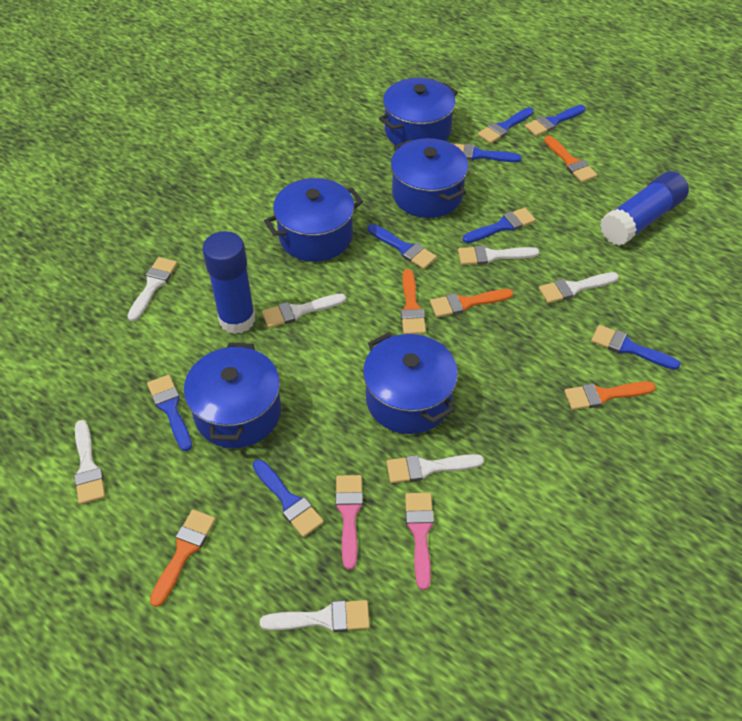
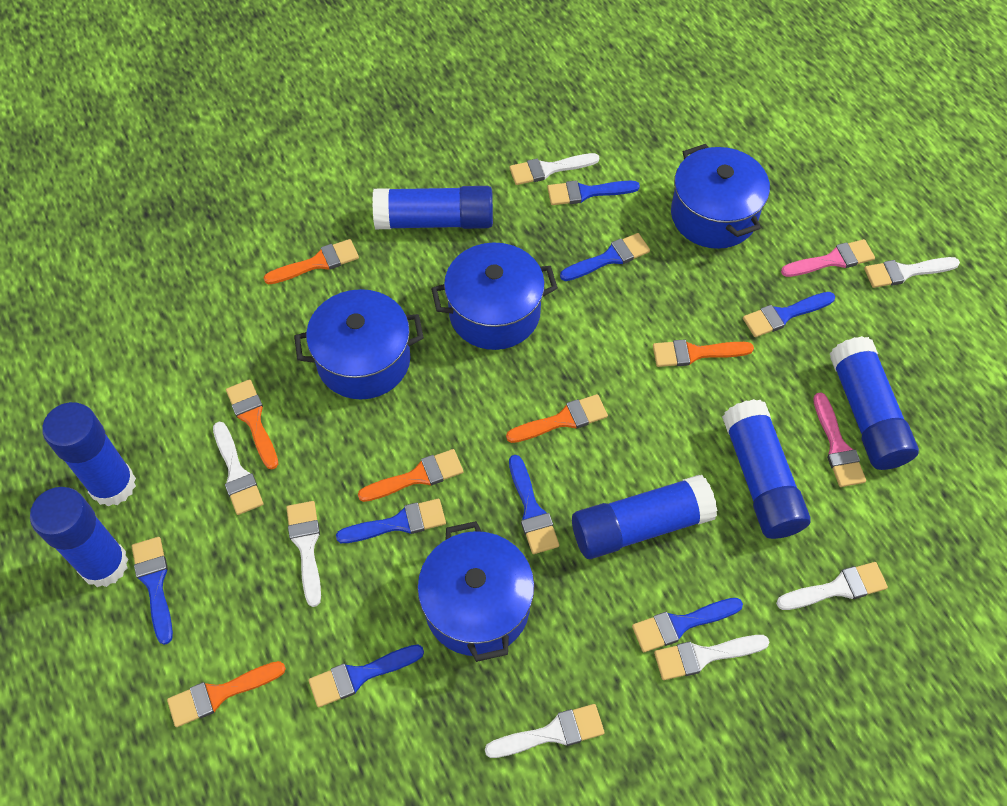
blue glue stick: [202,231,256,334] [600,171,689,246] = 2 -> [30,487,129,587] [42,402,136,507] [372,186,493,229] [572,475,717,559] [722,399,811,539] [830,336,919,470] = 6
blue pot: [184,343,281,448] [264,178,363,262] [363,332,458,434] [379,78,458,145] [391,138,468,218] = 5 -> [294,289,424,399] [417,521,535,662] [431,243,558,350] [671,144,770,249] = 4
orange brush: [150,509,216,607] [401,269,426,334] [430,289,513,317] [544,135,597,183] [564,381,656,410] = 5 -> [167,661,286,727] [226,379,278,469] [264,239,359,284] [358,449,463,502] [506,394,608,443] [653,339,754,367] = 6

